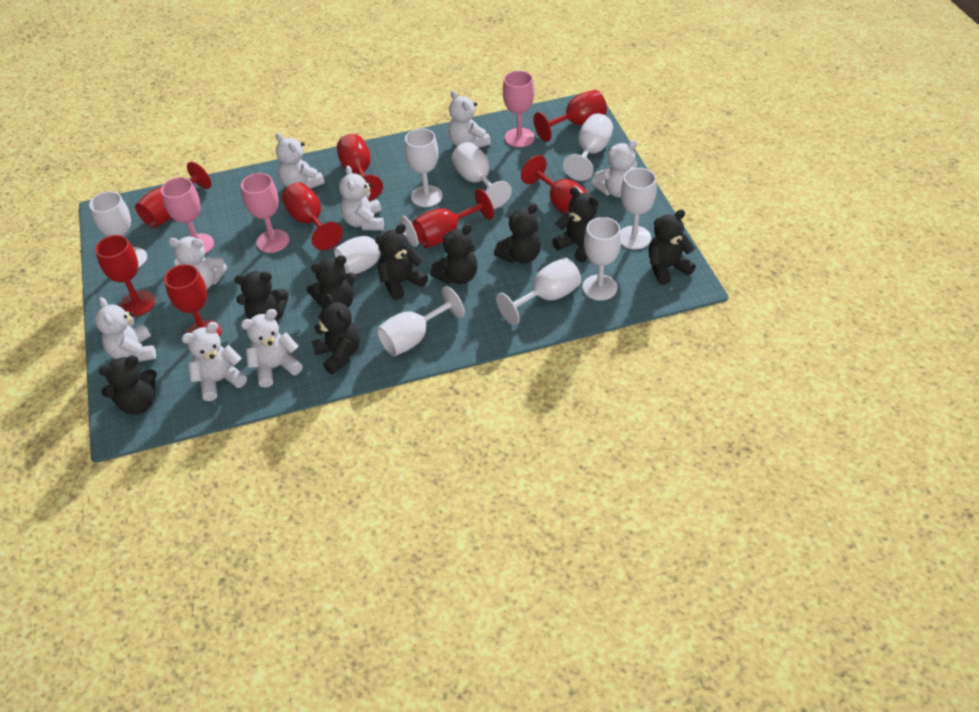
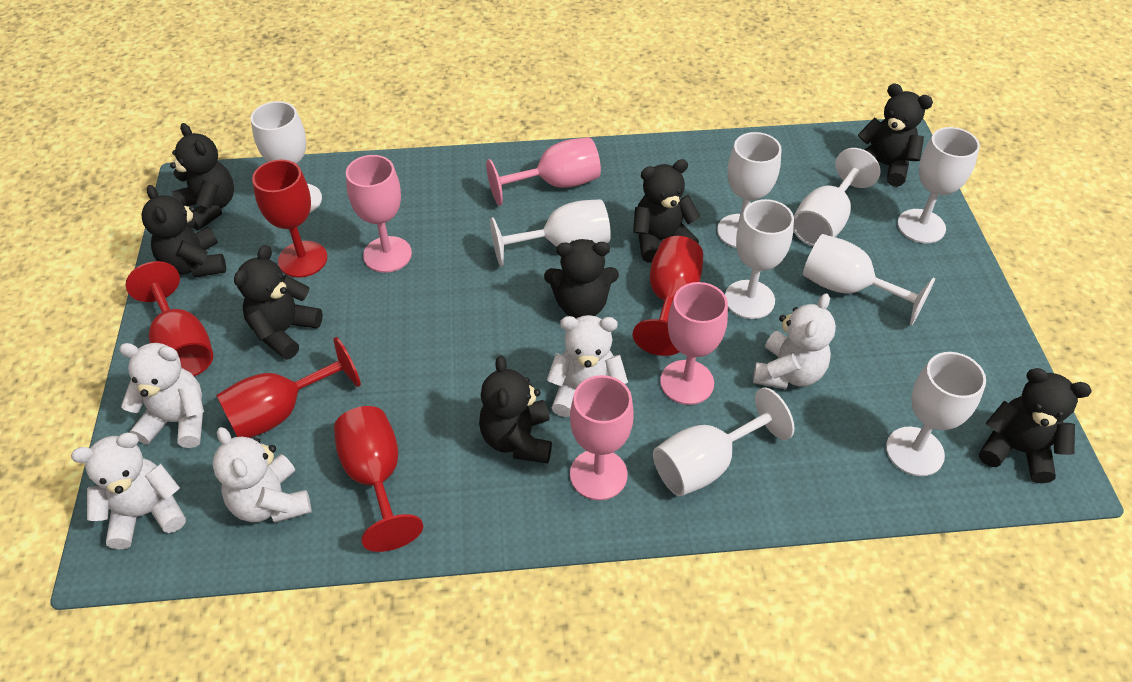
black teddy bear: [99,355,157,415] [235,271,288,322] [307,255,357,309] [312,294,360,374] [375,224,428,300] [430,224,478,284] [494,203,541,264] [552,187,599,262] [649,209,696,285] = 9 -> [141,185,226,278] [170,123,234,230] [234,245,323,360] [479,355,552,464] [544,239,619,319] [633,159,701,263] [858,84,933,187] [979,368,1091,483] = 8
pink goblet: [161,177,214,254] [241,173,289,253] [503,71,535,147] = 3 -> [346,155,412,273] [486,137,601,206] [570,375,634,500] [660,282,728,405] = 4
red goblet: [95,235,155,316] [135,162,211,228] [164,264,222,337] [282,182,343,250] [337,134,383,201] [413,189,494,248] [521,155,589,214] [533,90,607,142] = 8 -> [126,261,213,376] [216,337,361,438] [252,160,327,278] [334,406,423,552] [633,236,703,356] = 5
white teddy bear: [95,297,156,362] [168,237,227,290] [181,322,247,401] [241,309,303,388] [275,133,325,189] [339,166,384,230] [448,90,491,148] [591,140,637,197] = 8 -> [71,433,186,549] [119,343,204,448] [213,427,311,523] [547,315,628,417] [753,293,836,389] = 5

